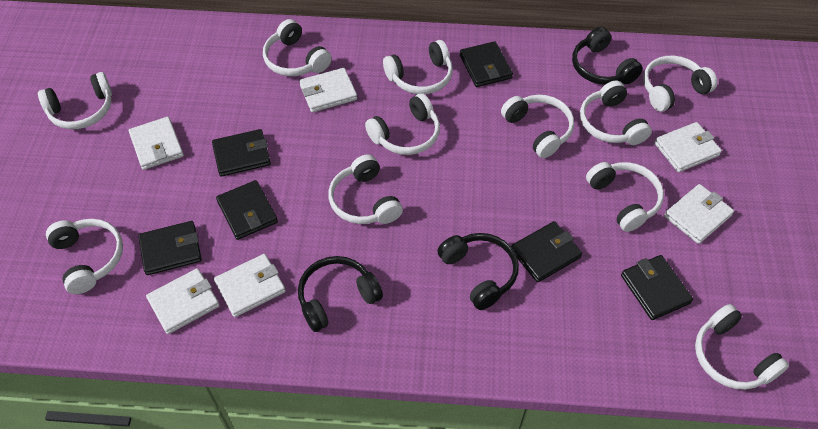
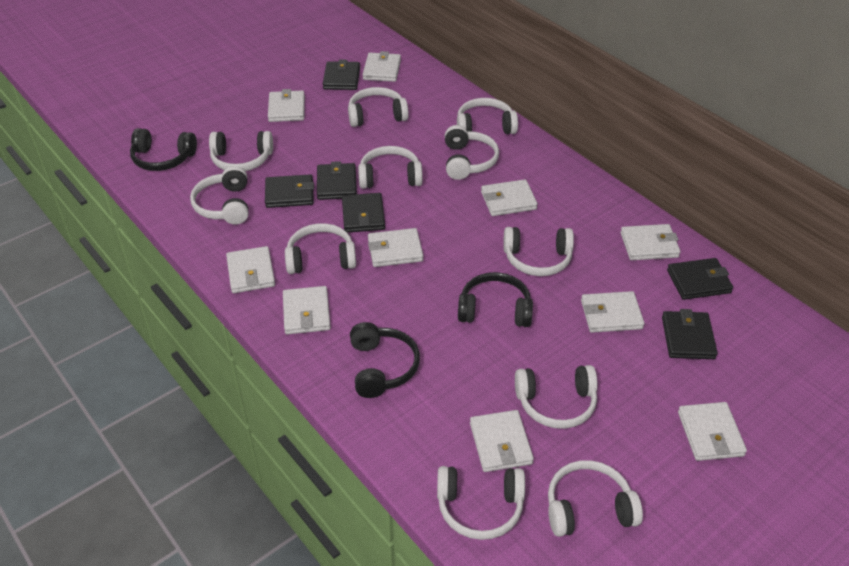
white wallet: [129,117,184,170] [146,268,220,334] [214,254,286,317] [299,68,357,112] [654,122,722,172] [664,184,734,244] = 6 -> [226,246,275,293] [268,89,305,122] [283,286,331,334] [363,51,401,82] [368,228,423,267] [470,410,534,472] [481,179,538,216] [581,291,645,333] [620,224,681,260] [678,402,747,461] = 10

